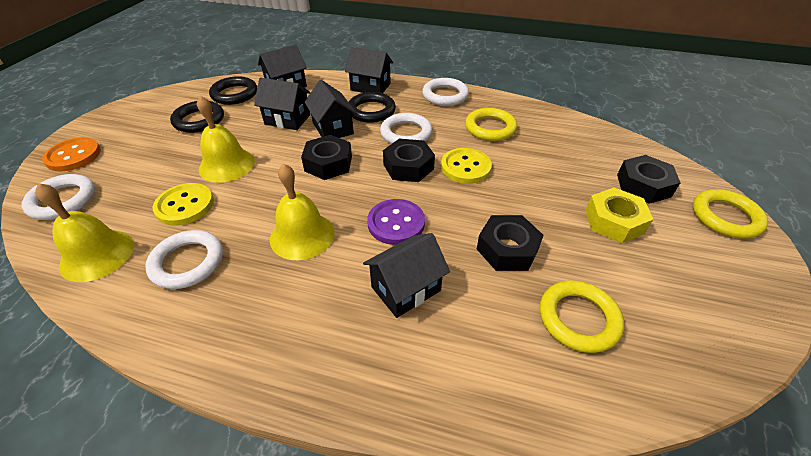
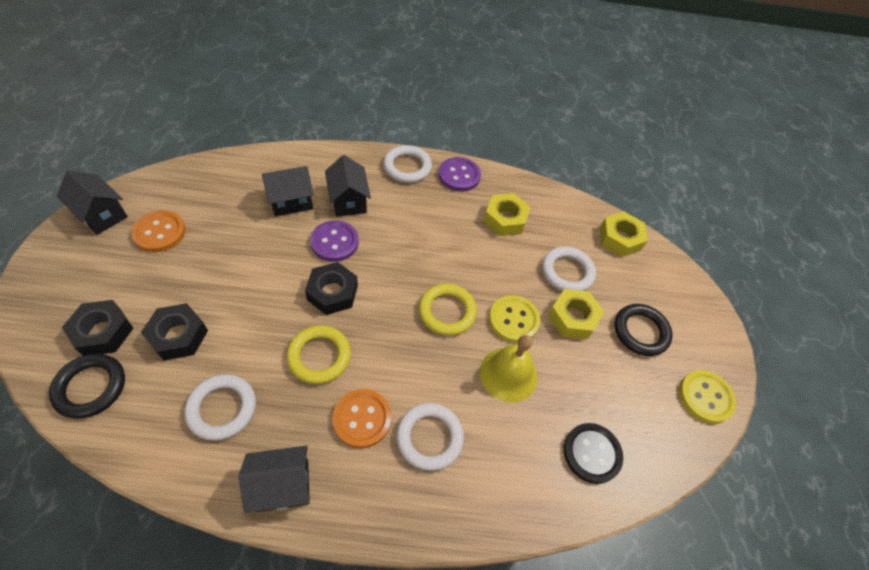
black button: none = 0 -> [564,423,623,484] = 1
black house: [254,77,310,130] [258,44,307,88] [304,80,356,138] [345,47,393,93] [363,233,450,318] = 5 -> [57,170,128,235] [239,446,310,513] [262,166,314,216] [325,155,371,217] = 4
black nut: [301,135,352,180] [383,139,435,182] [477,215,544,271] [617,155,681,204] = 4 -> [62,300,133,356] [141,303,208,361] [305,262,358,315] = 3
black ring: [170,101,224,133] [209,76,257,105] [348,92,396,123] = 3 -> [49,354,125,419] [614,304,673,356] = 2
orange button: [42,137,101,172] = 1 -> [131,210,186,252] [333,389,391,448] = 2
purple button: [367,199,425,245] = 1 -> [310,220,359,262] [438,157,481,192] = 2
yellow bell: [35,183,134,282] [197,96,255,183] [270,164,335,260] = 3 -> [480,335,538,403] = 1
yellow nut: [585,187,653,243] = 1 -> [484,193,531,236] [548,289,604,339] [600,212,648,257] = 3
yellow ring: [465,108,517,141] [540,280,624,353] [693,189,768,239] = 3 -> [287,325,351,384] [419,284,477,336] = 2

